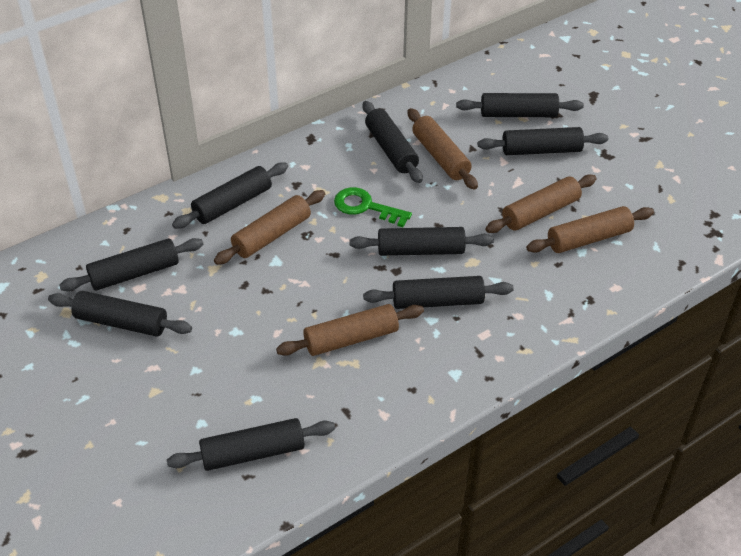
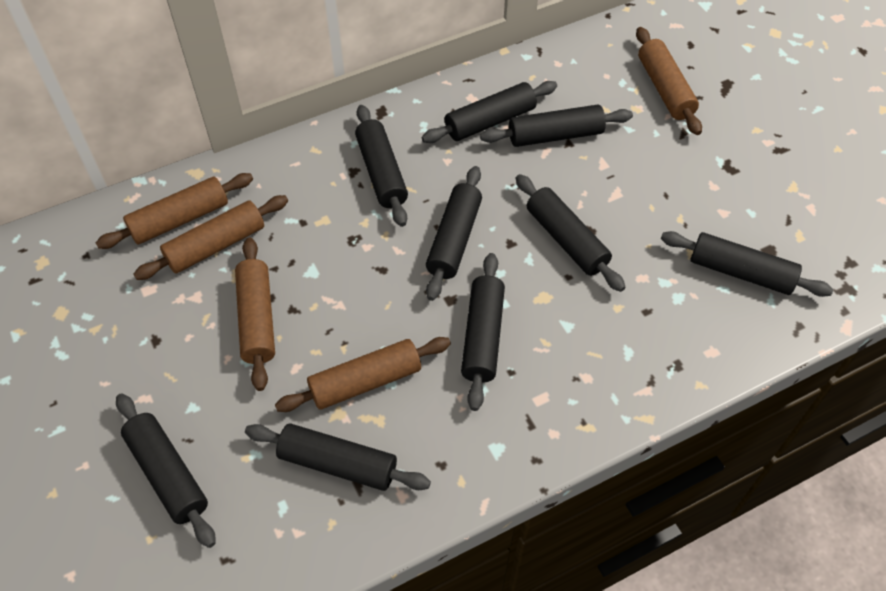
green key: [334,187,412,227] = 1 -> none = 0

